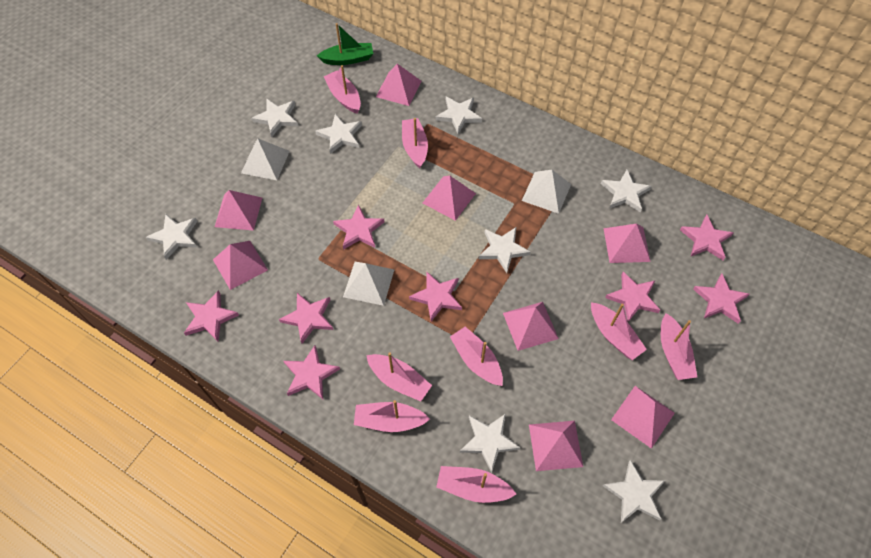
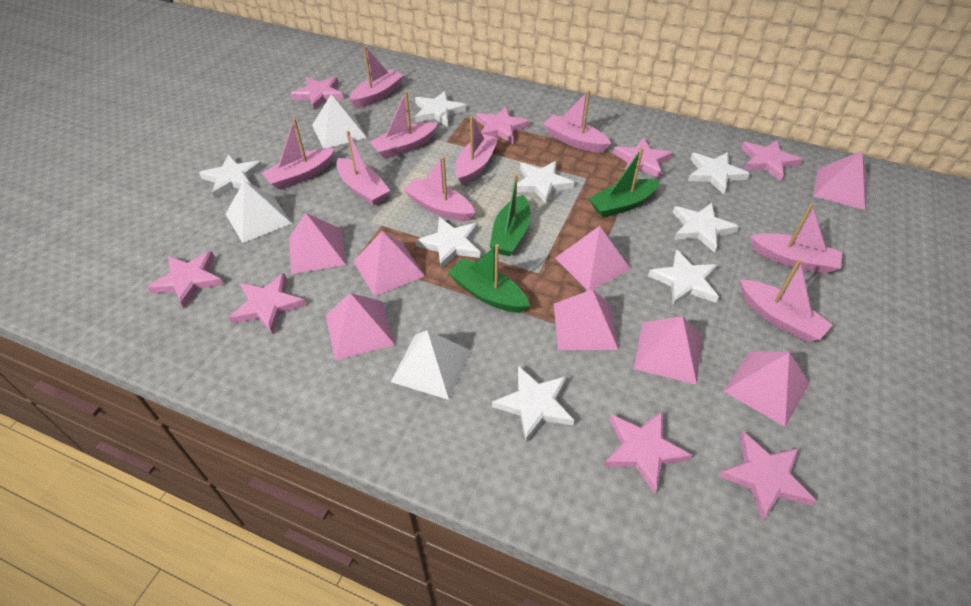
green boat: [317,23,374,65] = 1 -> [448,244,530,313] [490,174,530,256] [588,148,660,218] = 3
pink boat: [324,65,361,114] [354,400,430,432] [366,352,432,401] [402,118,428,168] [436,466,516,503] [450,327,503,386] [591,302,647,360] [661,313,697,380] = 8 -> [261,118,335,190] [336,131,390,206] [349,46,404,108] [370,91,438,159] [403,156,475,221] [455,116,498,185] [543,90,611,152] [740,259,833,342] [750,203,842,274] = 9

